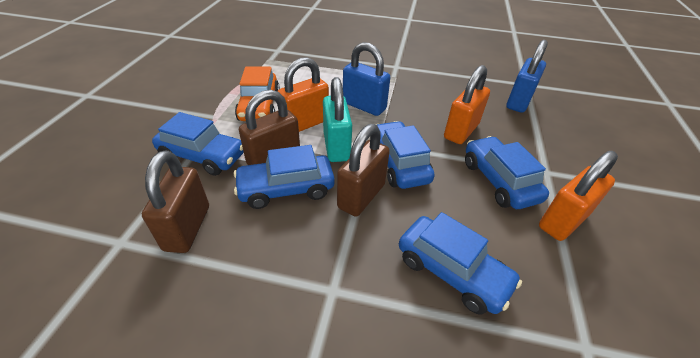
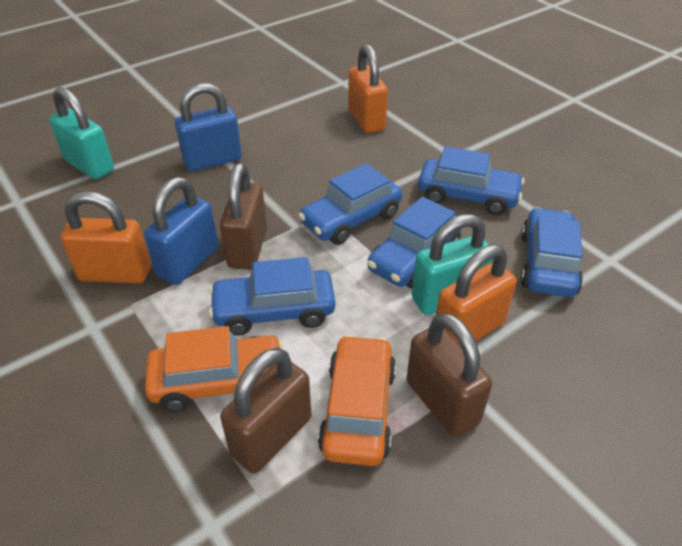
orange car: [235,66,280,121] = 1 -> [145,326,283,412] [318,335,396,466] = 2
turquoise padlock: [323,77,352,162] = 1 -> [49,87,114,179] [412,214,494,315] = 2

